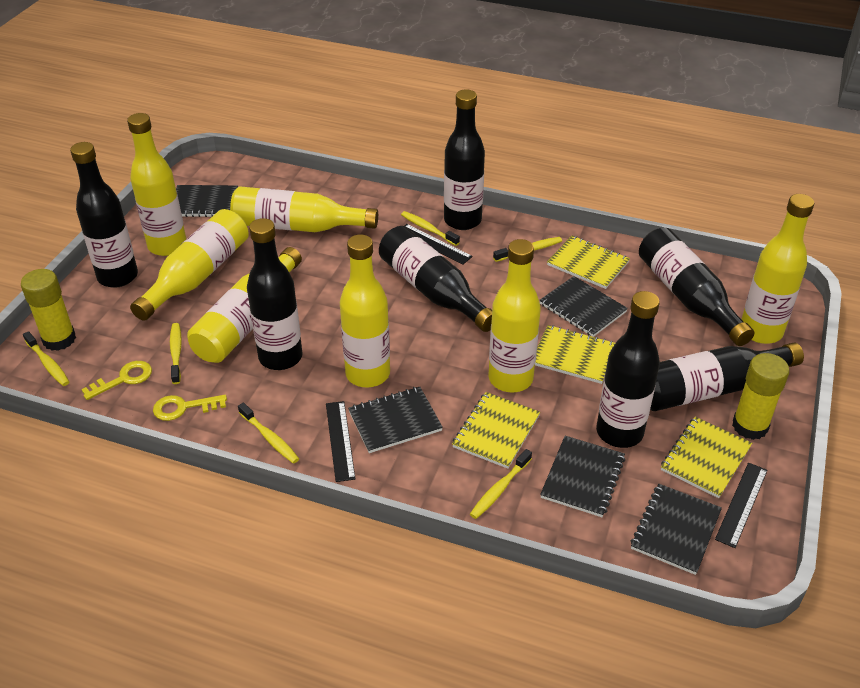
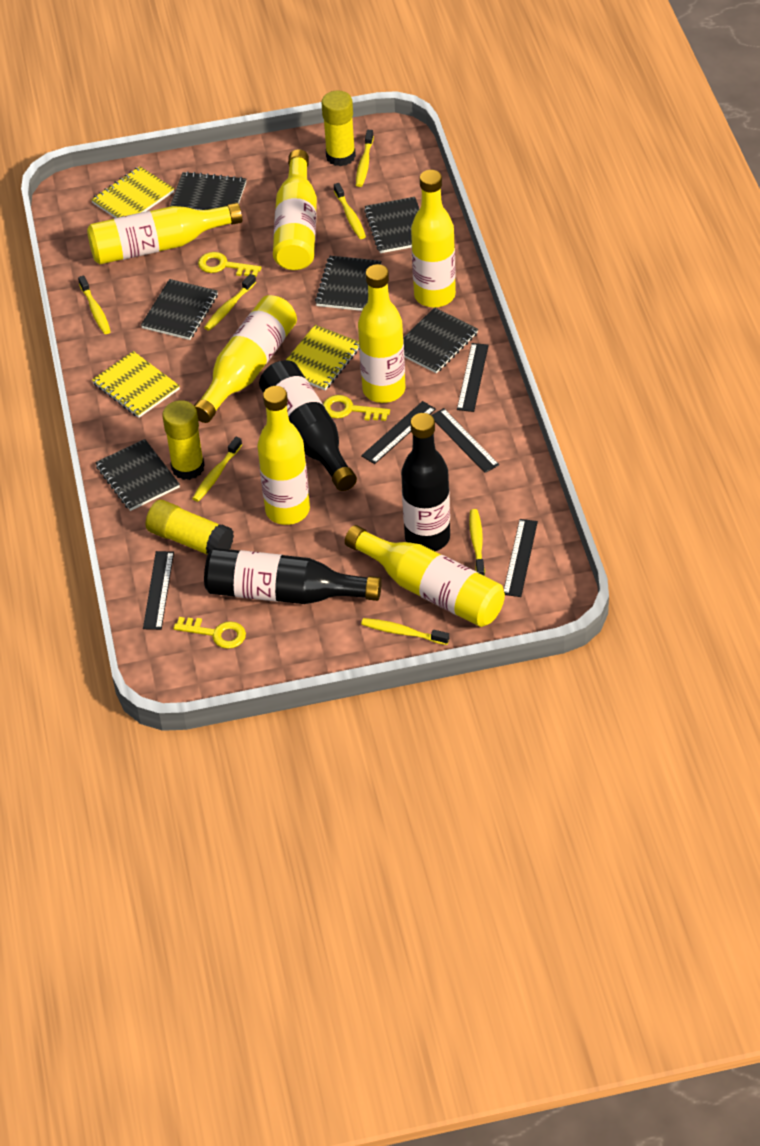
black bottle: [70,142,138,288] [247,218,303,370] [379,226,492,332] [444,89,485,230] [596,291,660,448] [639,228,754,346] [650,342,804,411] = 7 -> [204,548,382,604] [259,360,357,491] [401,413,450,551] = 3
black notebook: [176,185,238,217] [348,387,443,453] [539,276,628,337] [540,436,625,517] [631,484,722,575] = 5 -> [95,439,180,511] [141,279,218,340] [170,171,246,210] [315,256,382,311] [364,197,419,253] [403,307,478,373] = 6
black ruler: [326,401,356,482] [404,224,473,265] [715,463,768,548] = 3 -> [143,551,174,630] [361,401,436,464] [431,408,499,473] [457,343,489,412] [504,519,538,597] = 5
yellow glue stick: [21,269,76,351] [732,353,790,440] = 2 -> [146,500,234,555] [162,400,205,480] [321,90,356,166] = 3
yellow key: [81,361,152,400] [153,395,227,421] = 2 -> [174,617,246,649] [198,252,261,277] [323,395,390,421] = 3
yellow notebook: [452,392,540,469] [535,325,615,384] [547,236,630,289] [661,417,752,498] = 4 -> [91,166,174,218] [92,351,180,418] [286,325,359,390] = 3
yellow toothbrush: [23,331,69,386] [170,323,182,384] [238,403,299,464] [401,211,460,246] [470,449,532,519] [493,237,562,262] = 6 -> [78,276,111,334] [192,437,242,502] [204,274,256,331] [334,183,366,239] [356,130,374,187] [361,618,449,645] [469,509,485,576] = 7

